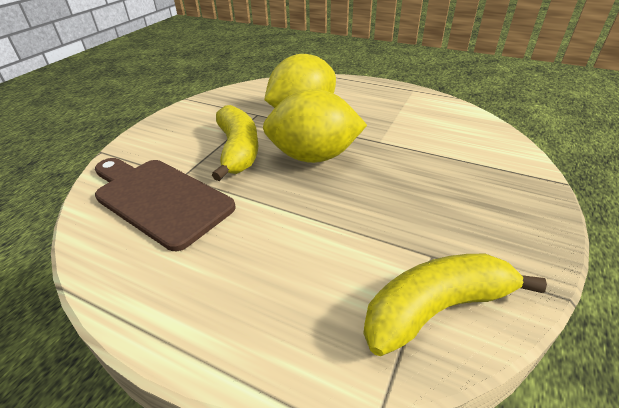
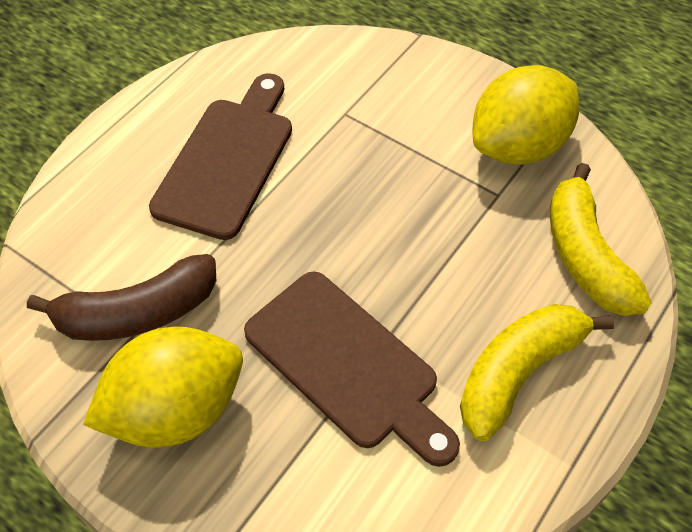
brown banana: none = 0 -> [27,254,216,341] = 1
brown cutting board: [95,158,236,251] = 1 -> [149,73,292,240] [244,271,460,467] = 2

